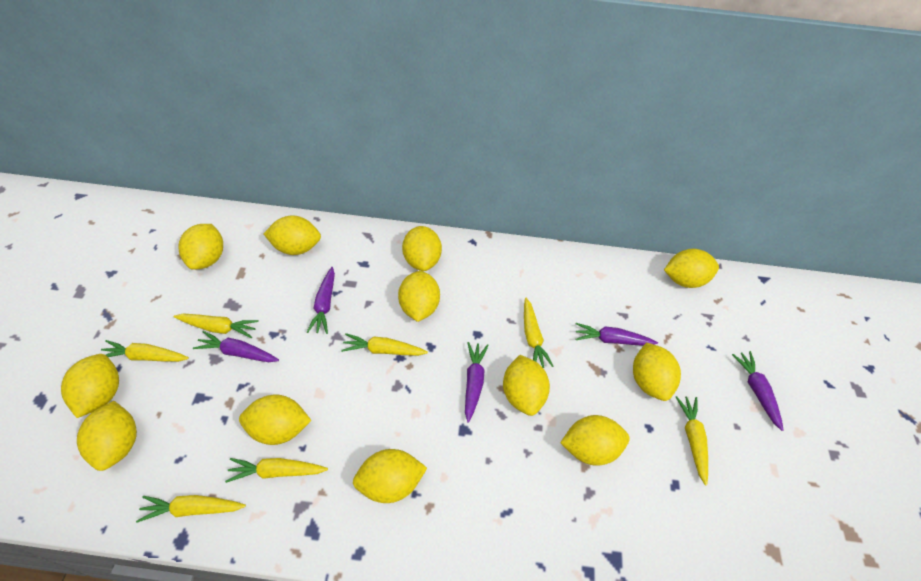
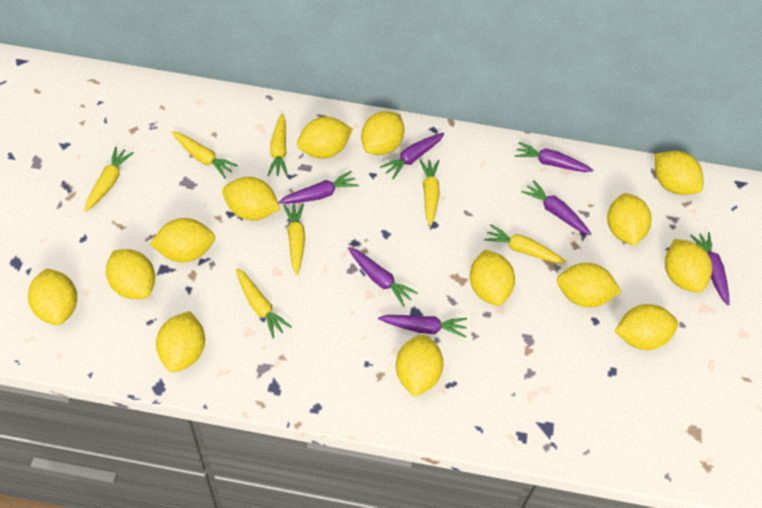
purple carrot: [193,331,279,362] [307,267,335,334] [465,342,489,423] [575,323,658,346] [732,351,784,431] = 5 -> [278,171,359,204] [348,247,418,307] [378,315,467,338] [380,133,445,179] [515,142,593,172] [521,180,591,235] [690,232,730,305] = 7
yellow lemon: [61,354,119,418] [77,401,137,471] [178,224,223,270] [239,394,312,445] [264,215,321,255] [353,449,427,503] [398,271,440,322] [402,226,442,271] [503,355,550,416] [560,415,630,466] [633,342,681,401] [664,249,719,288] = 12 -> [28,268,77,325] [106,249,155,299] [150,218,215,262] [156,311,205,372] [222,177,281,220] [297,117,353,159] [361,111,405,155] [396,334,444,397] [470,250,515,306] [557,263,621,308] [607,193,651,245] [615,304,678,350] [655,151,703,195] [665,239,712,293] = 14

